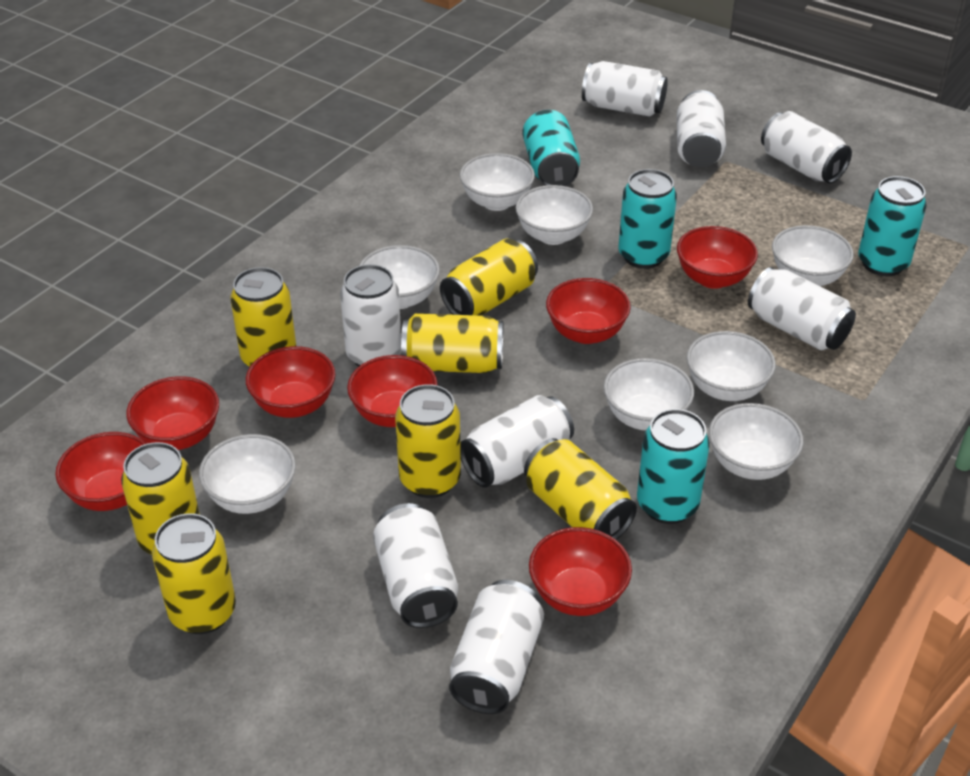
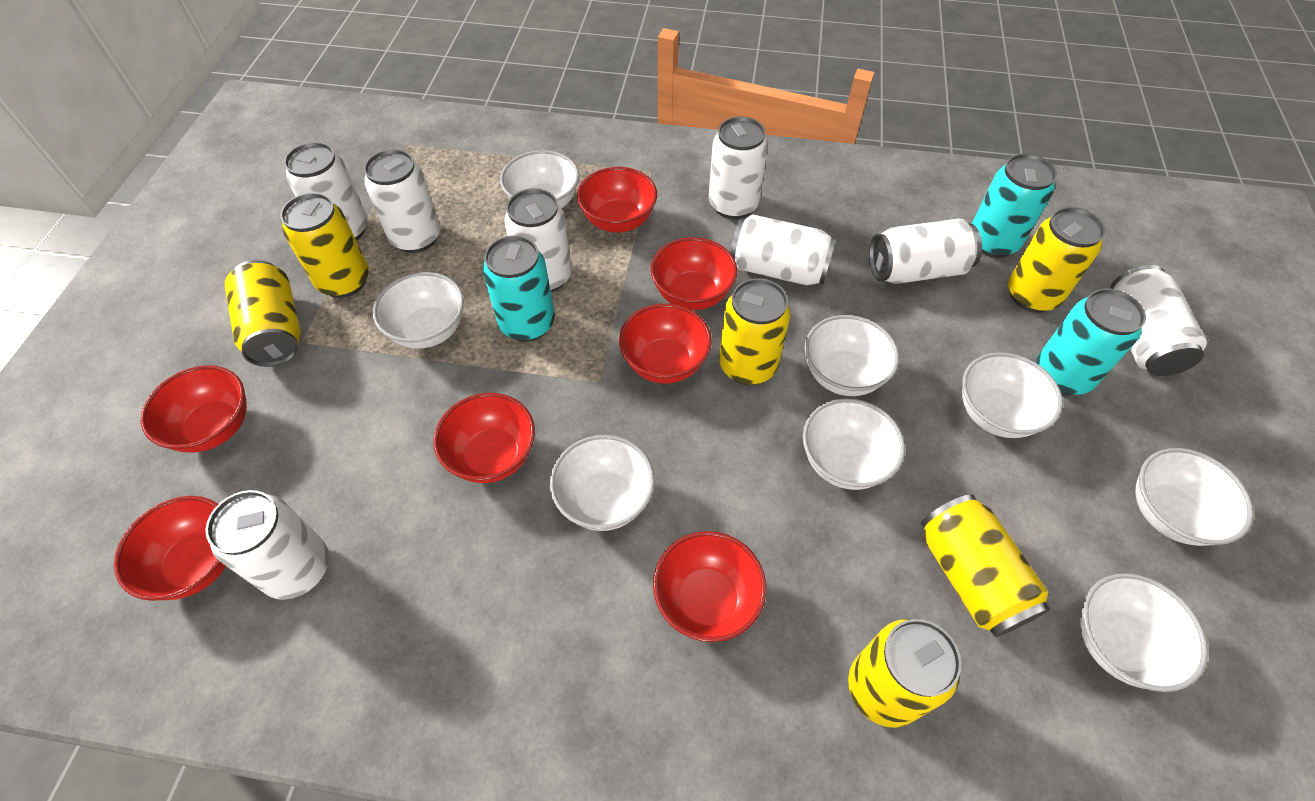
turquoise can: [522,109,580,186] [618,169,677,269] [637,409,710,524] [858,176,927,276] = 4 -> [483,235,555,342] [972,154,1057,258] [1036,288,1146,395] = 3
yellow can: [121,442,200,555] [152,513,236,634] [231,267,296,367] [395,384,461,498] [401,313,503,373] [440,239,538,316] [524,438,637,540] = 7 -> [225,260,302,367] [280,193,369,298] [719,278,791,385] [848,619,962,728] [921,494,1050,637] [1008,207,1105,313] = 6

